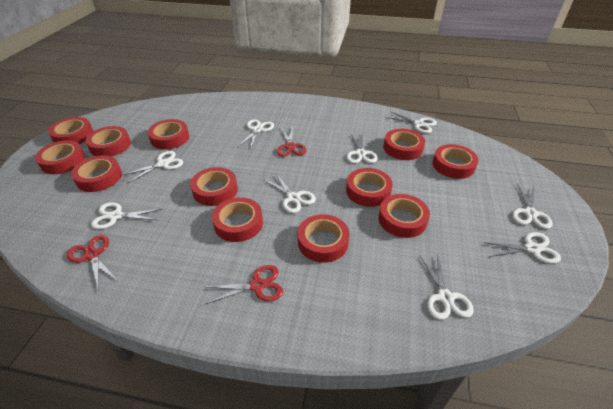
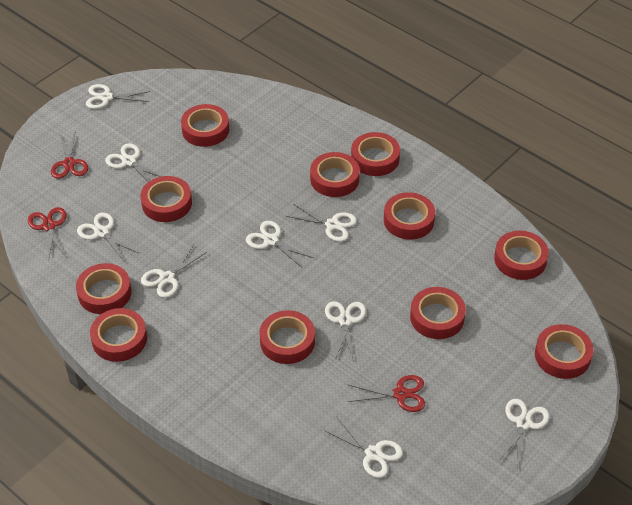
red tape: [35,140,85,174] [48,117,93,144] [71,156,122,192] [86,126,131,157] [148,119,189,149] [190,167,238,206] [212,197,263,242] [298,214,350,263] [346,168,393,207] [378,194,430,238] [383,129,425,160] [432,144,479,179] = 12 -> [76,263,132,314] [90,308,147,362] [140,176,192,222] [181,104,229,147] [260,310,315,364] [310,152,360,197] [351,132,400,176] [384,192,435,240] [410,287,466,339] [494,231,549,280] [535,324,593,379] = 11

